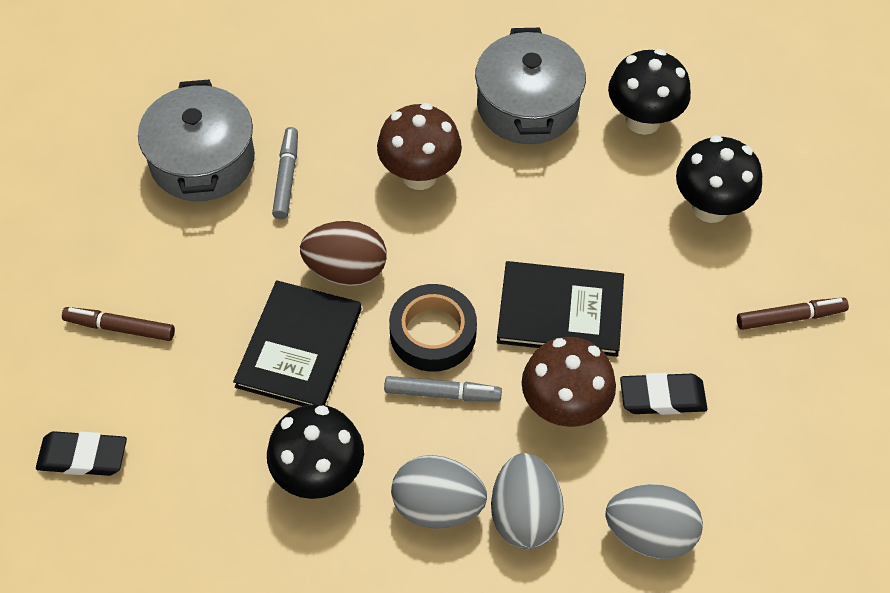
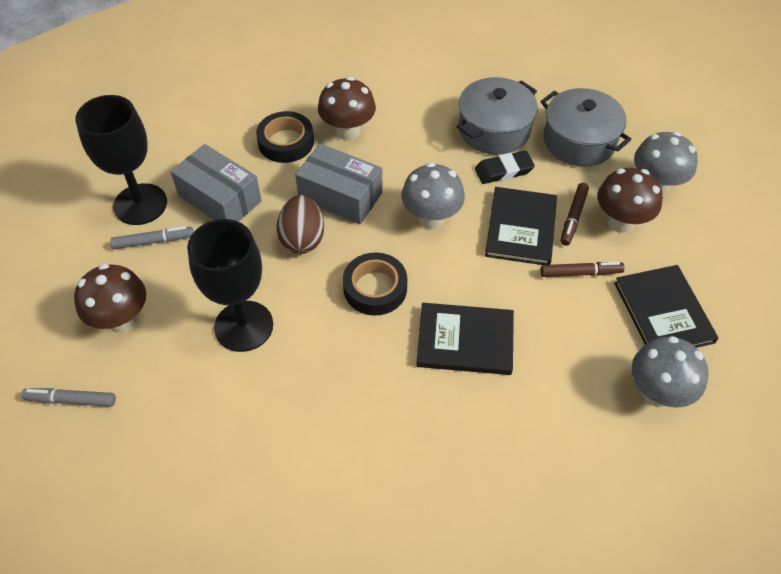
black book: [233,280,361,406] [497,261,624,357] = 2 -> [416,303,514,375] [485,187,557,265] [614,265,718,348] = 3
black eraser: [36,431,127,476] [620,373,707,415] = 2 -> [475,151,535,184] = 1
black goblet: none = 0 -> [76,95,167,225] [187,219,273,352] = 2
black mushroom: [267,404,364,499] [608,49,691,135] [676,135,762,223] = 3 -> none = 0
black tape: [389,284,477,372] = 1 -> [256,111,314,163] [343,252,407,316] = 2
brown mushroom: [377,103,462,190] [522,337,616,427] = 2 -> [74,264,146,333] [318,77,376,140] [598,168,663,233] = 3
grey box: none = 0 -> [170,144,262,222] [295,144,383,224] = 2
grey egg: [391,455,487,529] [491,453,564,549] [605,484,703,559] = 3 -> none = 0
grey mushroom: none = 0 -> [402,163,465,229] [632,336,709,408] [634,132,698,195] = 3

